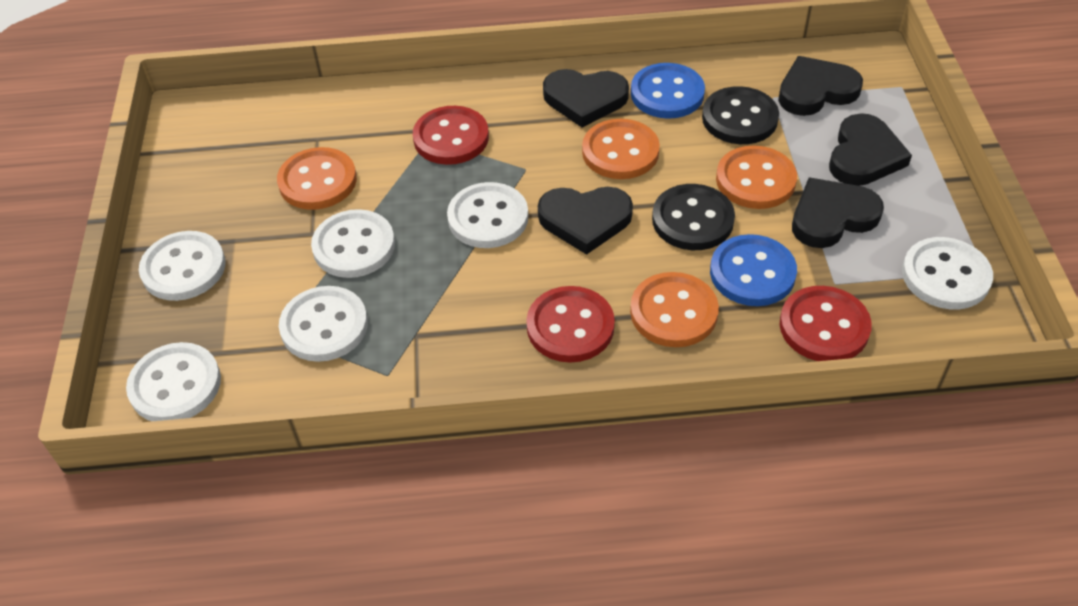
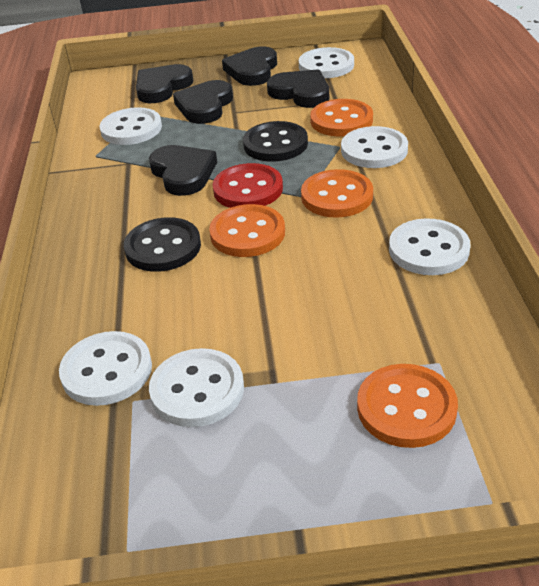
blue button: [631,63,705,119] [710,234,797,306] = 2 -> none = 0
red button: [413,106,489,165] [526,286,615,363] [779,286,872,361] = 3 -> [212,163,283,208] = 1

